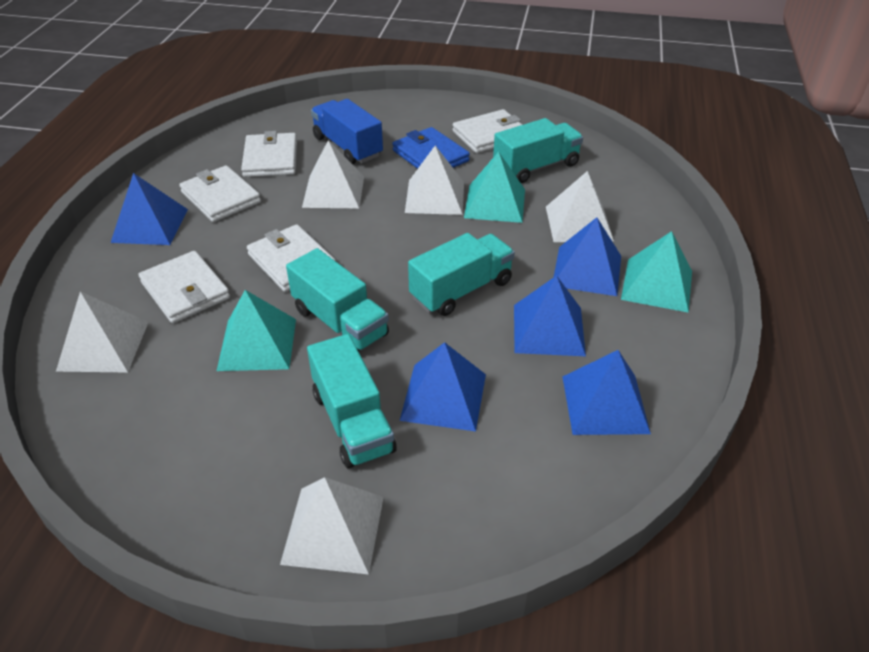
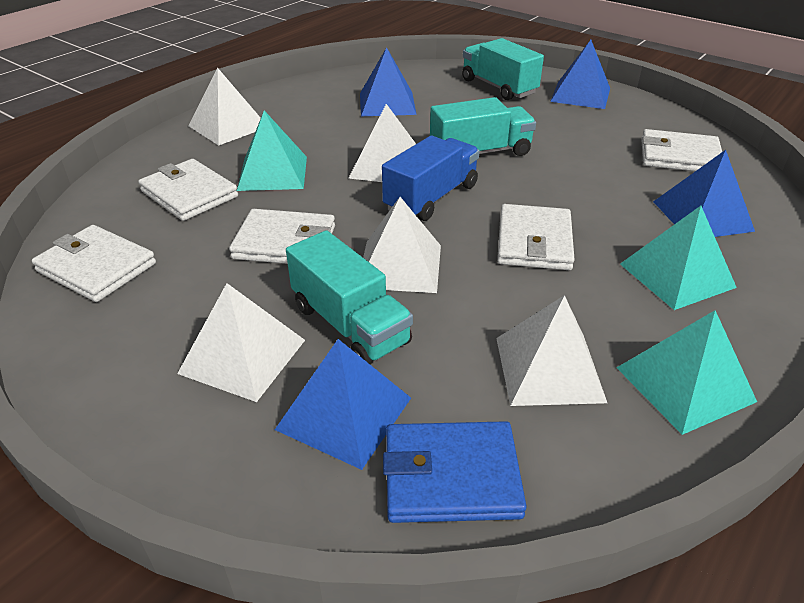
blue pyramid: [111,173,188,245] [400,342,486,432] [514,275,586,356] [553,217,621,296] [562,350,651,435] = 5 -> [275,339,411,470] [360,47,417,116] [550,40,610,109] [653,150,755,237] = 4
turquoise truck: [286,248,389,352] [307,334,397,468] [408,233,515,316] [493,118,583,183] = 4 -> [286,230,413,365] [430,97,536,156] [462,38,544,100] = 3

